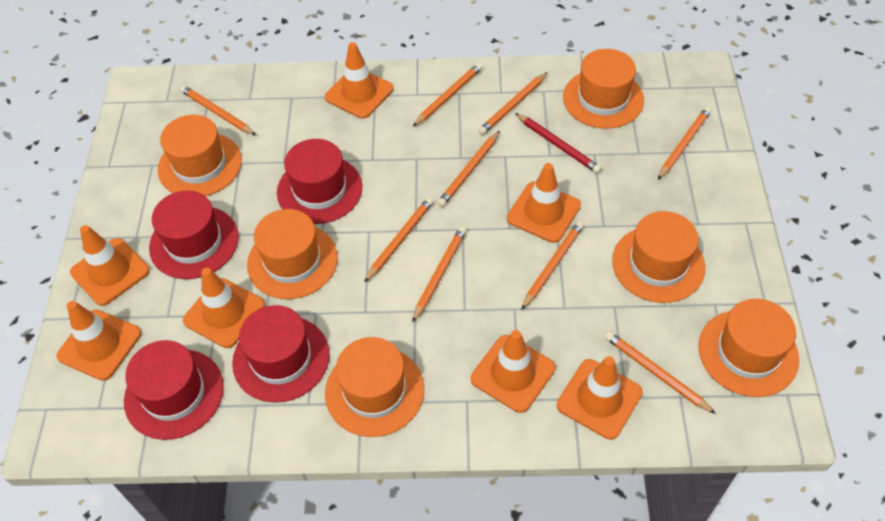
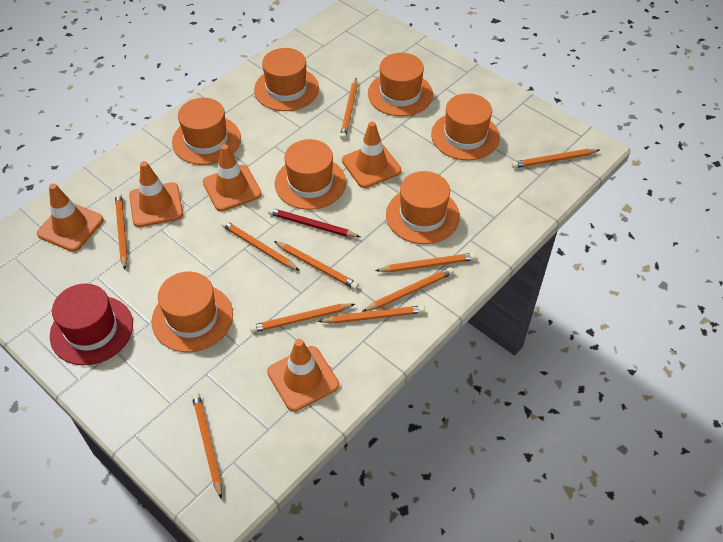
orange hat: [158,115,242,196] [247,209,338,299] [325,337,424,437] [563,49,644,129] [612,211,705,303] [698,299,799,397] = 6 -> [152,272,233,352] [172,98,241,165] [254,48,319,111] [275,139,346,210] [368,53,433,117] [386,171,460,244] [431,93,500,161] = 7
orange pencil: [180,85,256,135] [364,197,434,283] [412,63,482,127] [412,226,467,323] [437,130,500,207] [478,72,548,135] [521,221,584,310] [605,331,716,414] [658,107,711,180] = 9 -> [115,193,128,269] [192,392,222,500] [221,220,300,271] [250,304,355,333] [274,241,359,290] [318,305,425,324] [340,78,357,140] [362,267,454,312] [375,253,476,272] [512,149,599,168] = 10
orange traffic cone: [56,301,141,381] [70,225,150,306] [183,268,265,348] [325,42,394,119] [471,330,556,413] [507,163,581,243] [557,356,643,440] = 7 -> [37,183,103,252] [129,161,183,227] [203,144,262,211] [267,339,339,411] [342,121,401,188] = 5
red hat: [124,340,224,440] [149,191,239,279] [232,305,330,403] [277,139,362,224] = 4 -> [50,283,133,365] = 1

